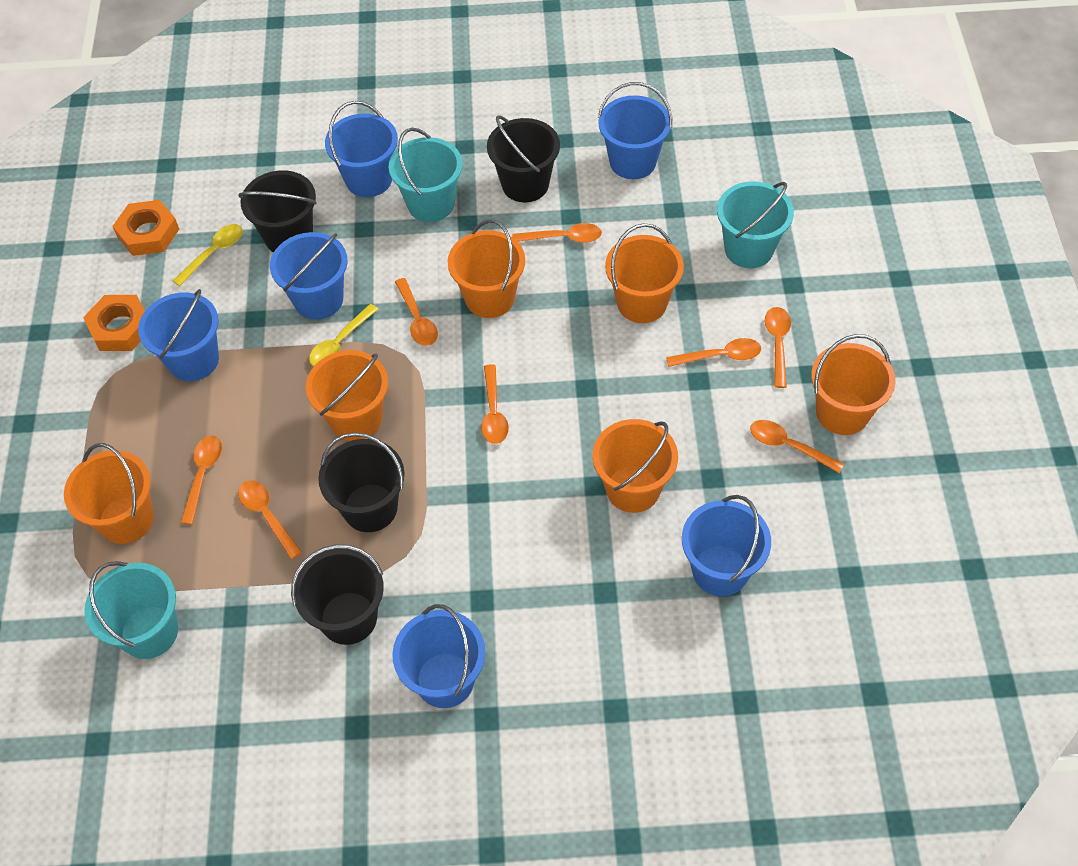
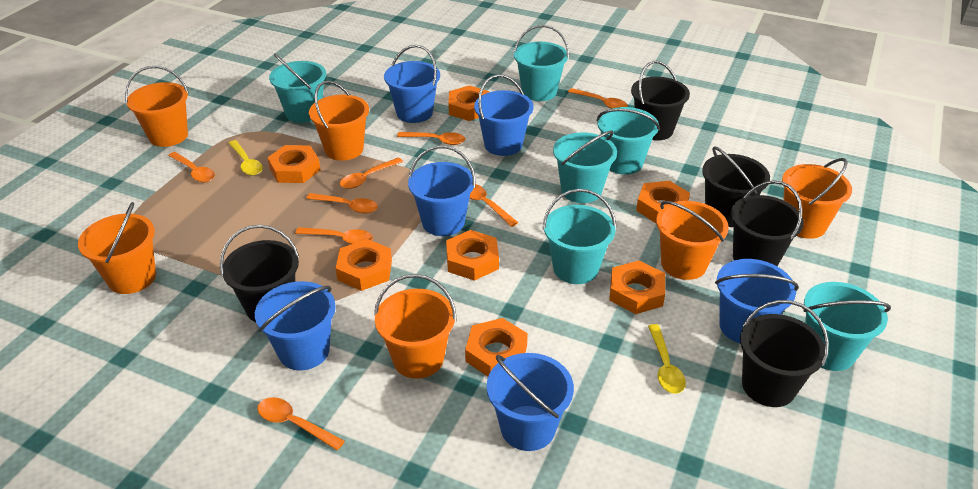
black bucket: [238,170,317,253] [291,545,384,645] [318,432,405,532] [487,115,560,202] = 4 -> [220,225,299,322] [631,61,690,141] [702,146,770,227] [731,180,804,266] [740,300,829,407] = 5
orange nut: [83,295,145,351] [112,200,179,256] = 2 -> [267,145,321,183] [336,239,392,291] [446,230,499,281] [448,85,489,121] [465,318,528,377] [609,260,665,314] [636,181,690,224] = 7
turquoise bucket: [84,561,178,659] [389,128,462,222] [717,181,794,268] = 3 -> [269,54,326,123] [513,25,569,101] [542,189,616,284] [553,131,617,203] [597,107,660,175] [803,282,891,371] = 6

